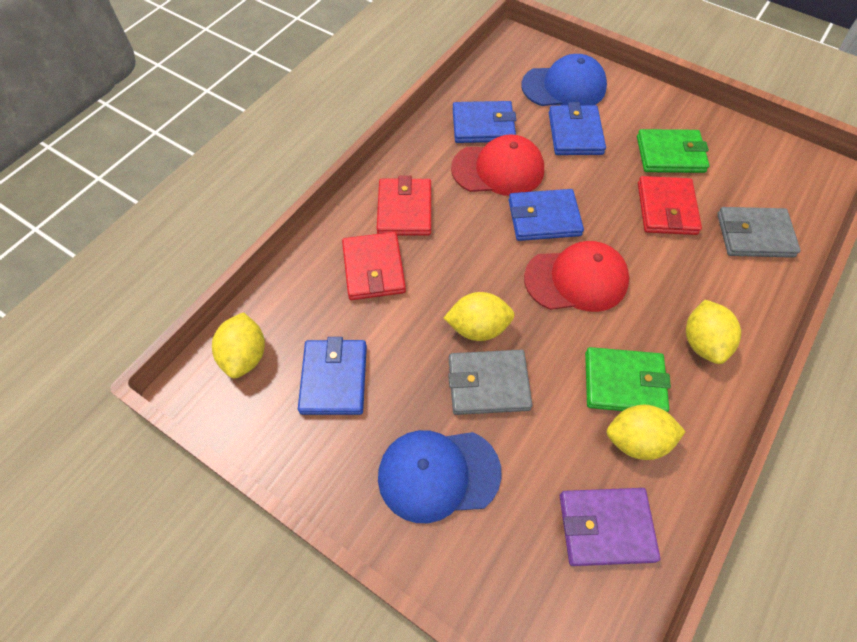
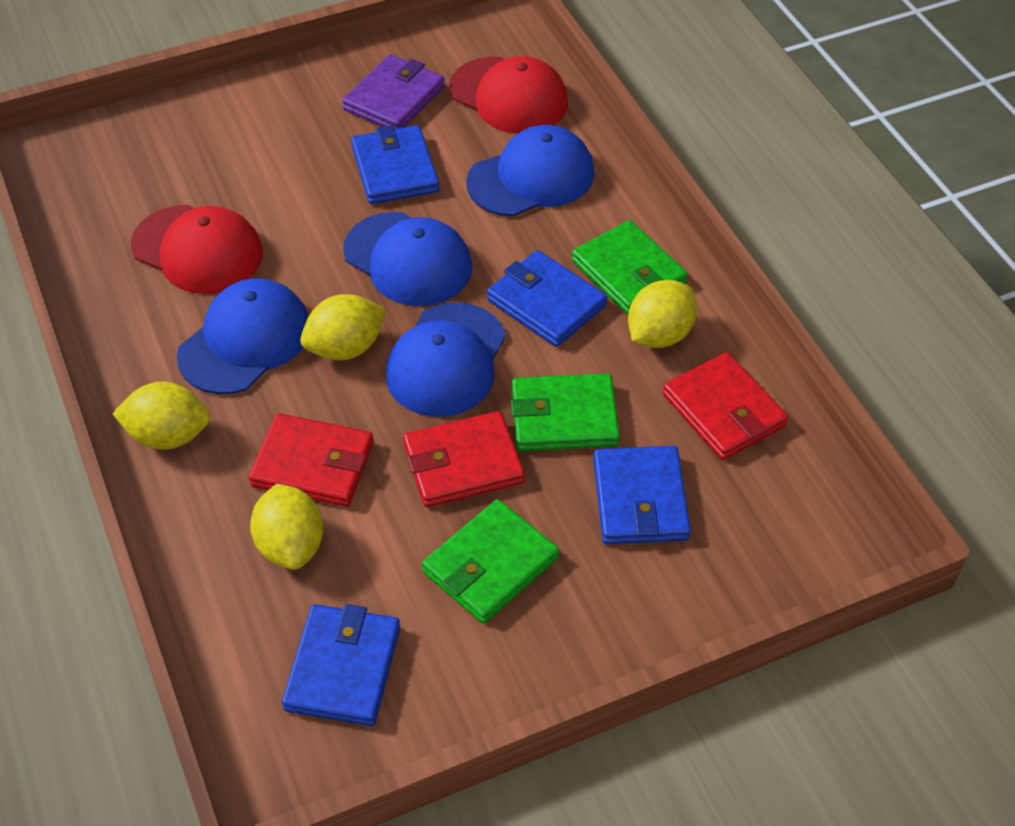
blue cap: [378,430,502,523] [521,54,607,106] = 2 -> [177,278,309,394] [343,212,472,306] [386,302,506,417] [466,125,594,217] = 4
green wallet: [585,347,671,412] [637,129,709,173] = 2 -> [422,499,559,624] [511,373,620,451] [572,220,688,315] = 3
grey wallet: [448,350,532,415] [717,207,801,258] = 2 -> none = 0

